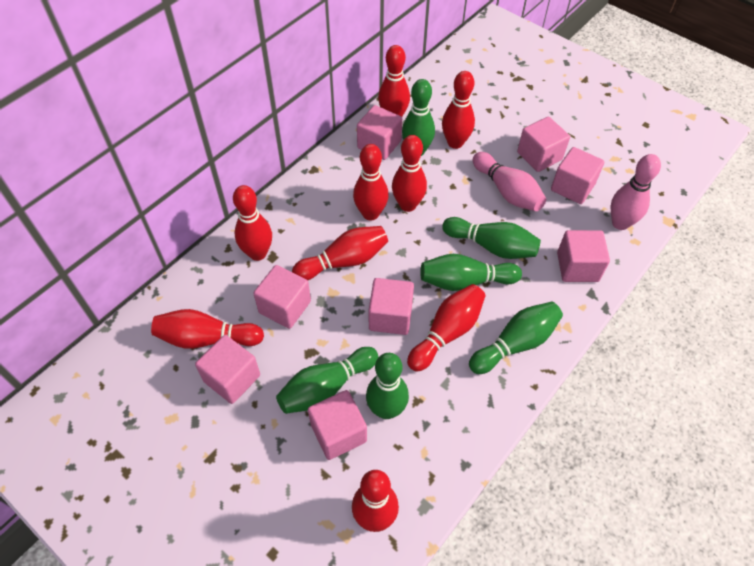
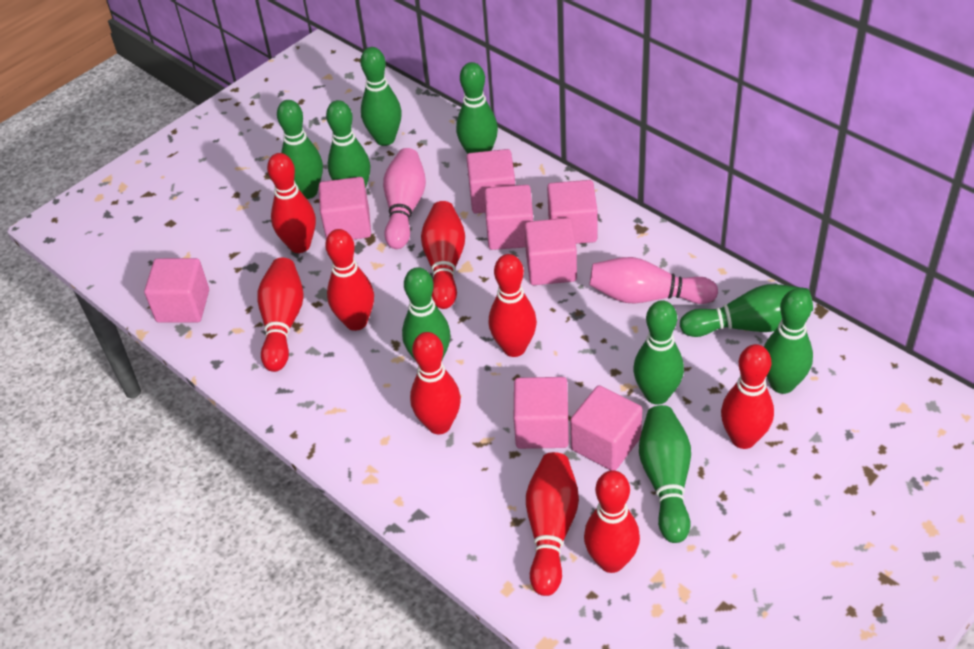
green bowling pin: [276,347,378,414] [366,353,409,419] [402,79,435,156] [420,254,522,291] [442,217,541,259] [469,301,563,374] = 6 -> [277,100,323,199] [326,100,370,188] [360,47,402,146] [402,267,451,360] [456,62,498,154] [633,300,684,405] [639,405,691,543] [680,284,813,337] [764,289,813,394] = 9

